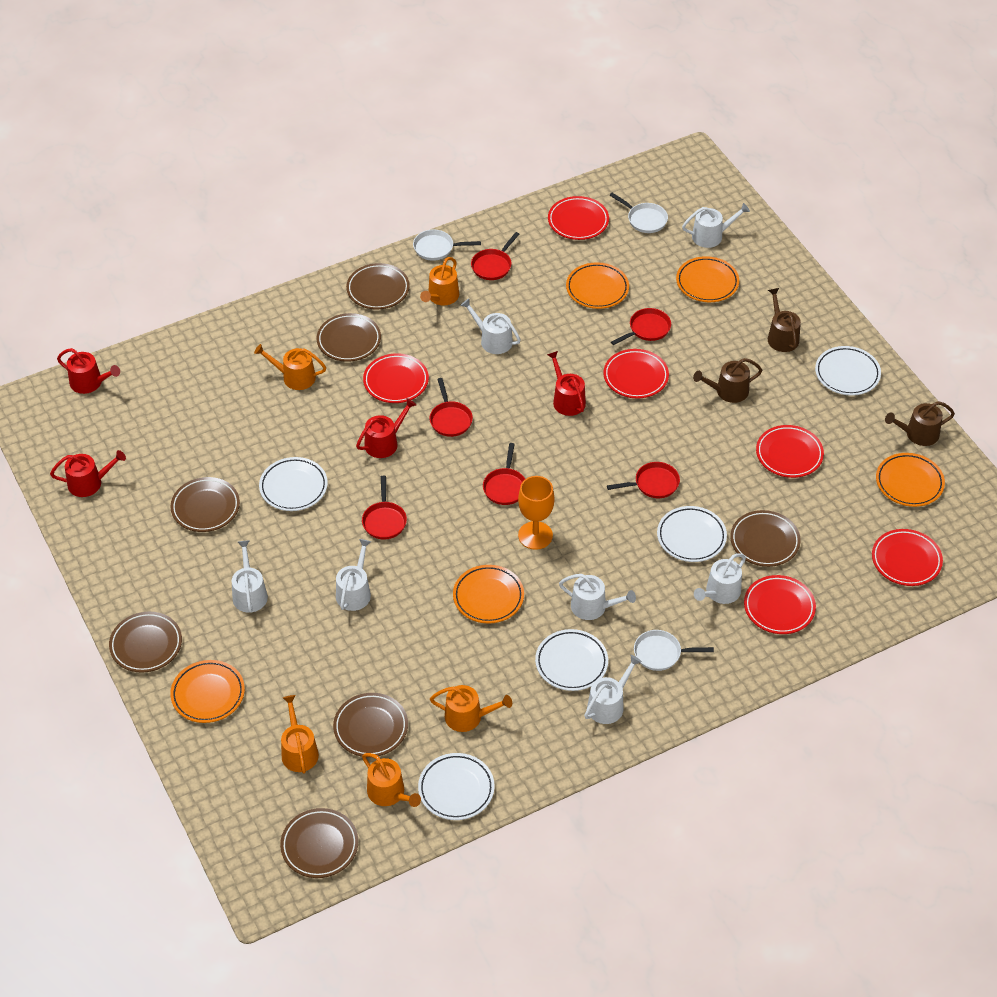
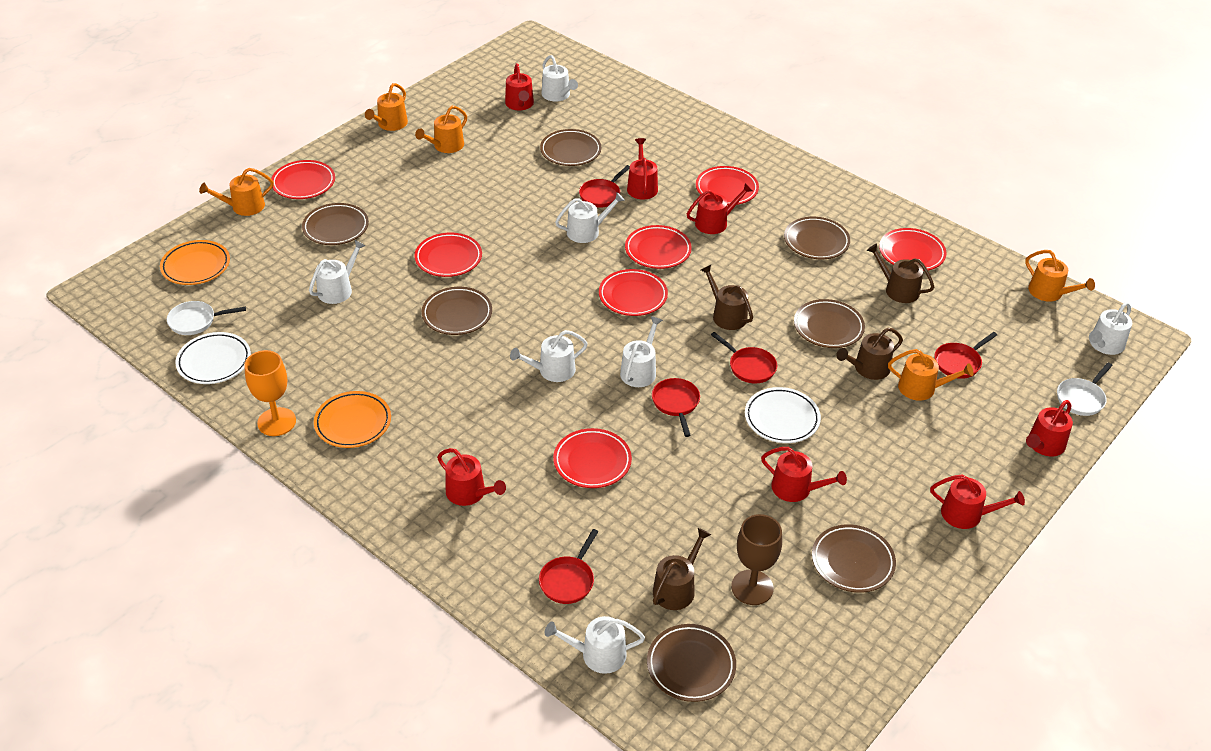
brown goblet: none = 0 -> [731,514,782,605] = 1
brown watering can: [693,358,762,403] [768,288,801,352] [885,401,955,446] = 3 -> [653,528,711,610] [701,265,753,330] [836,328,903,380] [867,243,934,303] = 4
orange plate: [170,660,245,723] [453,565,524,624] [566,262,629,309] [676,256,739,302] [876,453,945,507] = 5 -> [160,240,230,285] [314,391,391,448] = 2
red pan: [362,476,407,540] [429,378,473,437] [471,232,519,280] [483,443,525,505] [607,462,680,498] [611,308,671,345] = 6 -> [539,529,598,604] [579,165,630,208] [652,378,700,437] [711,332,777,384] [934,332,997,379] = 5
red plate: [363,353,429,403] [548,196,609,240] [603,349,669,398] [744,575,816,634] [756,425,824,478] [872,529,943,586] = 6 -> [271,160,335,199] [414,233,482,277] [553,428,632,488] [599,269,668,316] [625,225,692,269] [696,166,759,205] [879,228,946,271] = 7
red watering can: [50,450,126,497] [57,348,120,394] [356,398,416,458] [547,351,586,416] = 4 -> [437,448,506,506] [505,63,534,110] [627,138,658,200] [687,183,753,234] [761,447,847,502] [930,475,1025,529] [1026,400,1073,456] = 7
white pan: [413,229,481,261] [610,193,668,233] [634,630,714,671] = 3 -> [167,301,246,335] [1057,362,1113,416] = 2
white plate: [259,457,328,511] [418,753,495,820] [535,629,608,691] [657,506,727,562] [815,346,881,396] = 5 -> [175,332,251,384] [745,387,821,443] = 2

